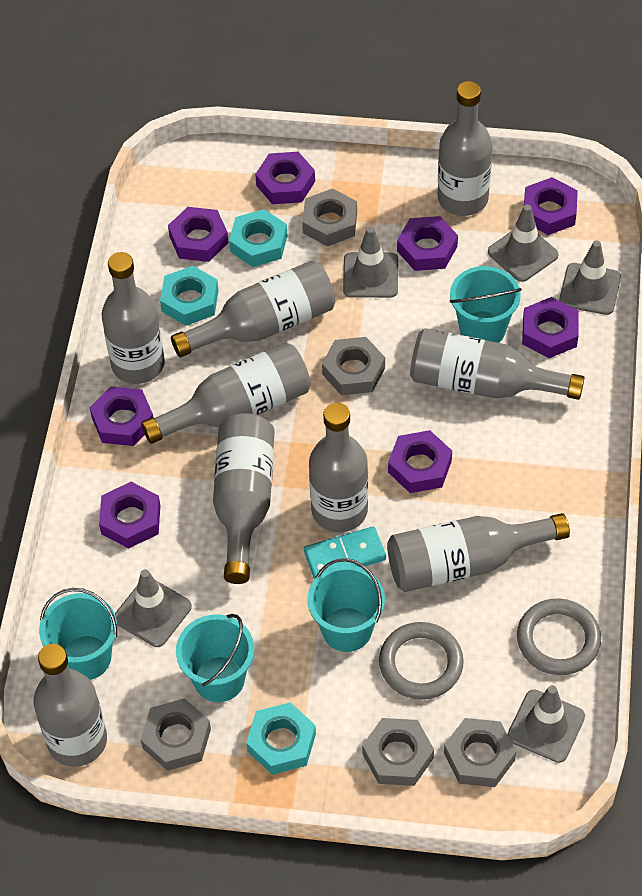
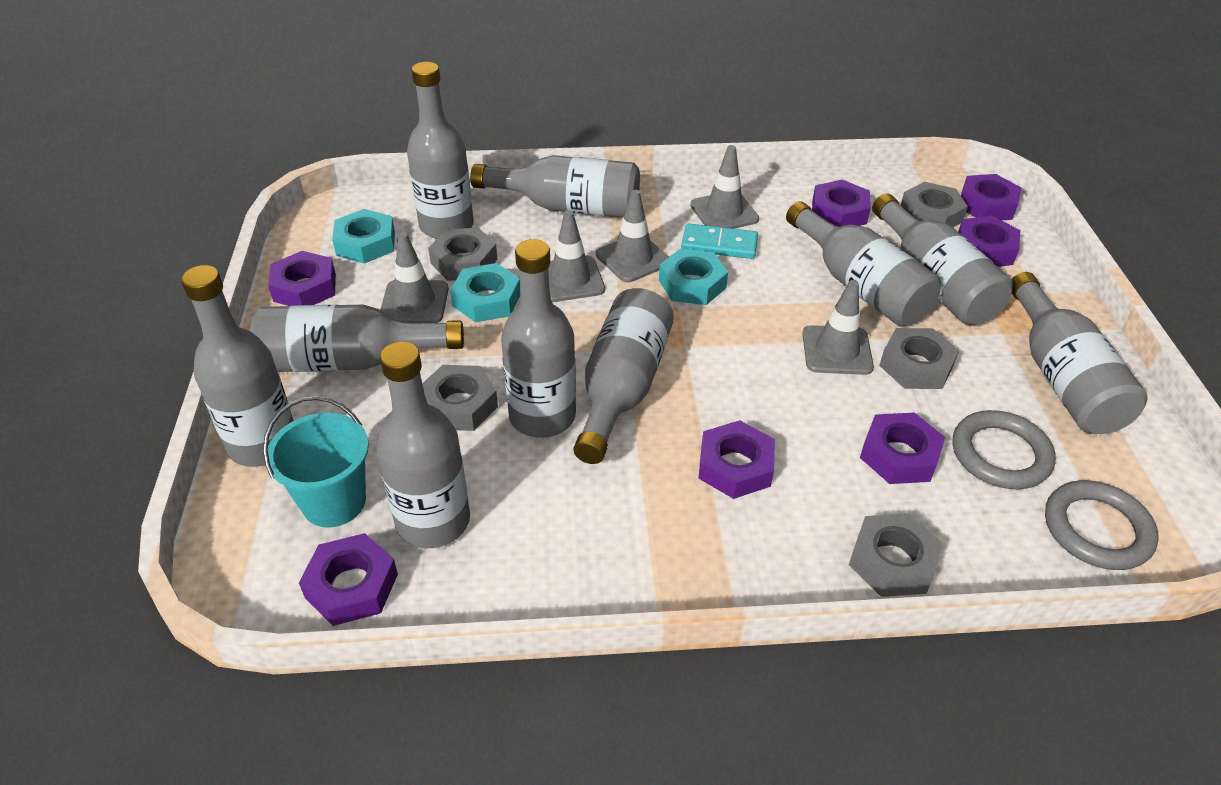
grey bottle: [34,644,107,767] [102,252,165,384] [141,343,311,444] [171,261,335,357] [213,413,275,584] [309,403,368,532] [387,513,570,592] [410,328,585,400] [438,81,492,216] = 9 -> [181,265,294,467] [250,305,464,372] [376,342,470,548] [407,62,474,239] [470,155,640,217] [501,239,576,438] [574,288,674,464] [786,201,941,326] [872,193,1013,325] [1011,272,1148,434] = 10
purple nut: [90,386,153,446] [99,482,160,548] [168,207,229,262] [255,152,315,204] [388,430,452,493] [397,216,458,271] [522,297,579,358] [524,177,578,235] = 8 -> [268,251,336,306] [299,533,398,626] [698,420,775,499] [812,180,871,227] [860,412,945,484] [958,216,1021,267] [961,174,1022,220] = 7
turquoise bucket: [39,588,117,680] [176,614,254,702] [307,558,385,652] [450,266,522,343] = 4 -> [263,396,369,528] = 1

